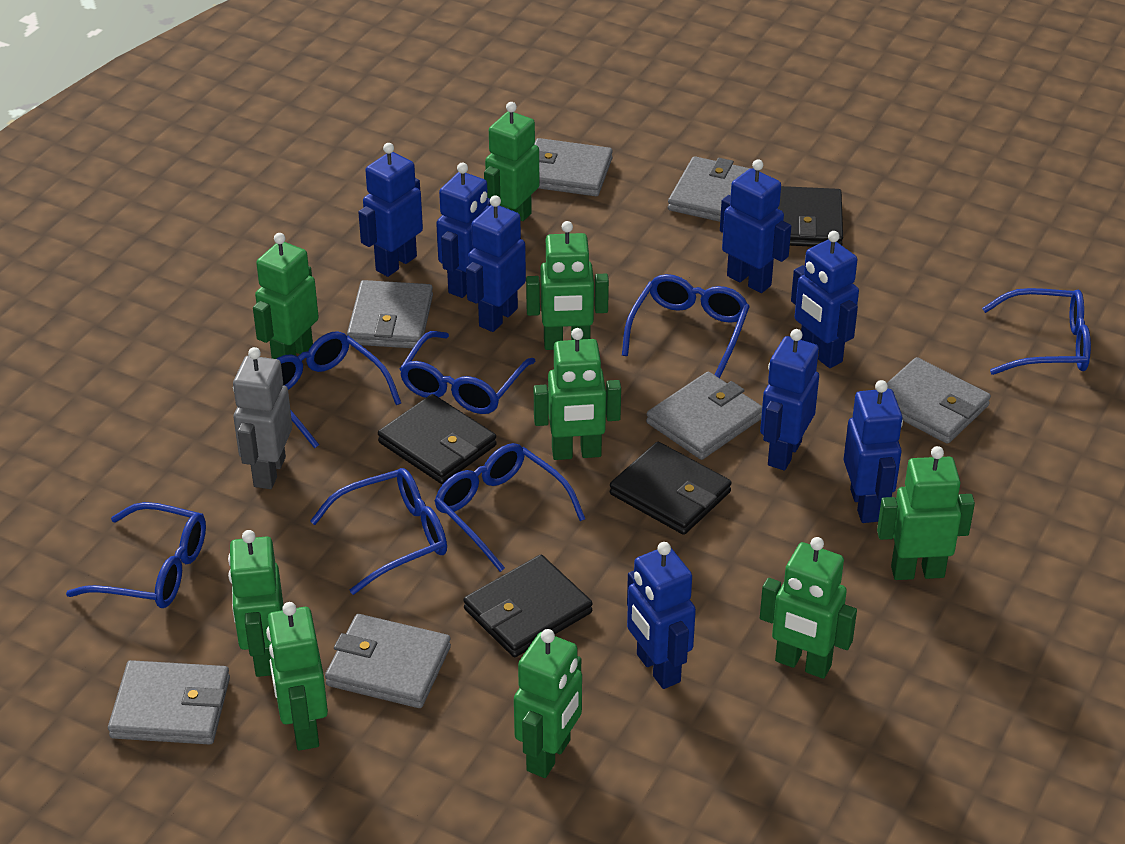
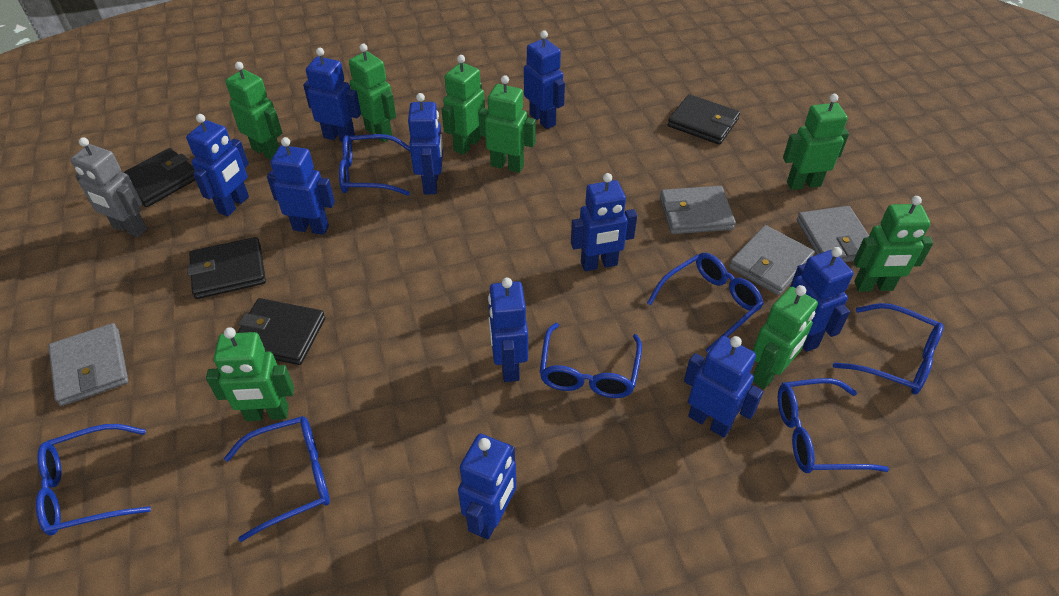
blue robot: [358,143,423,277] [436,162,491,298] [466,195,526,332] [627,542,696,689] [720,159,791,293] [760,329,819,470] [791,231,859,368] [844,380,903,523] = 8 -> [186,114,249,216] [267,137,335,235] [303,48,361,143] [408,93,443,194] [458,434,516,540] [488,278,528,382] [524,30,565,129] [571,173,637,271] [684,336,763,438] [790,247,854,352] = 10
green robot: [228,530,283,677] [253,233,319,359] [266,602,328,751] [484,102,539,221] [514,629,582,778] [526,221,609,350] [534,328,621,460] [760,537,857,679] [877,446,975,580] = 9 -> [206,327,294,421] [225,62,282,160] [349,44,396,142] [442,55,485,155] [479,75,536,173] [753,285,818,389] [783,94,849,190] [854,196,933,292] = 8
grey wallet: [108,660,230,745] [325,614,451,708] [347,280,433,348] [534,138,613,196] [646,372,762,460] [668,156,750,222] [887,357,991,444] = 7 -> [48,323,128,406] [660,186,736,234] [729,225,815,295] [797,206,869,262] = 4

